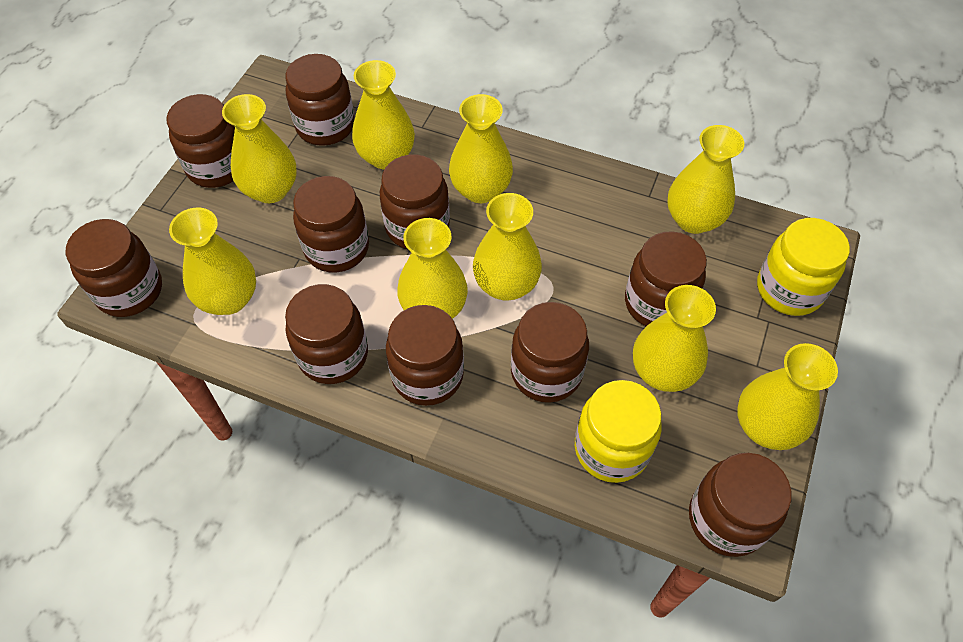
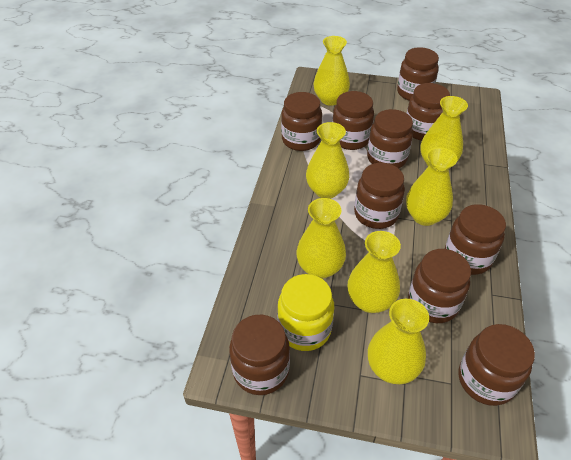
yellow jar: [575,380,662,483] [757,218,850,316] = 2 -> [277,274,334,351] = 1
yellow vase: [169,208,256,315] [222,94,297,203] [352,60,415,169] [397,218,468,319] [449,94,513,203] [473,193,542,301] [633,285,716,392] [667,125,744,234] [737,343,838,450] = 9 -> [296,198,346,279] [306,122,349,199] [314,36,350,106] [347,231,401,313] [368,299,429,384] [406,147,458,226] [420,96,468,166] = 7

